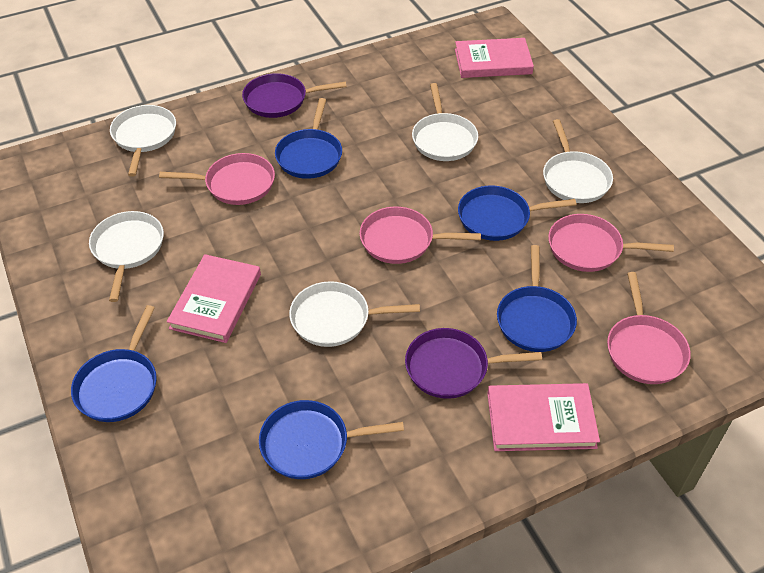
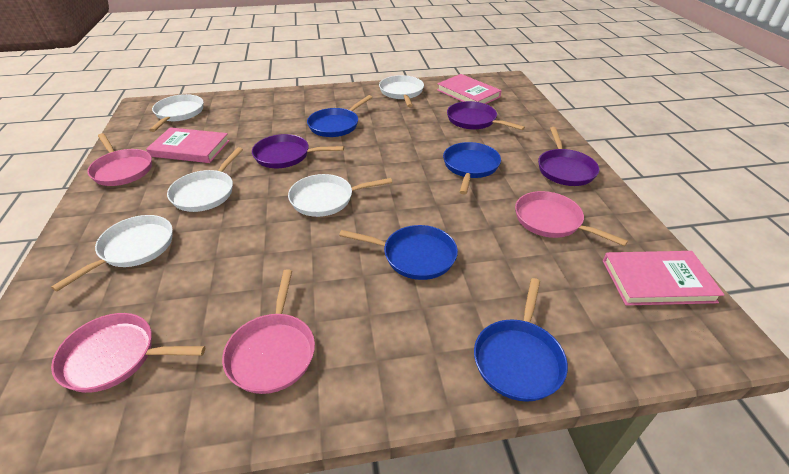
blue pan: [71,305,157,422] [259,400,404,479] [275,98,342,179] [458,186,577,241] [497,245,577,352] = 5 -> [307,95,372,137] [339,225,458,280] [443,142,501,195] [474,278,568,402] = 4
purple pan: [242,73,347,118] [405,328,542,399] = 2 -> [252,134,344,168] [447,101,525,130] [538,127,599,186] = 3

